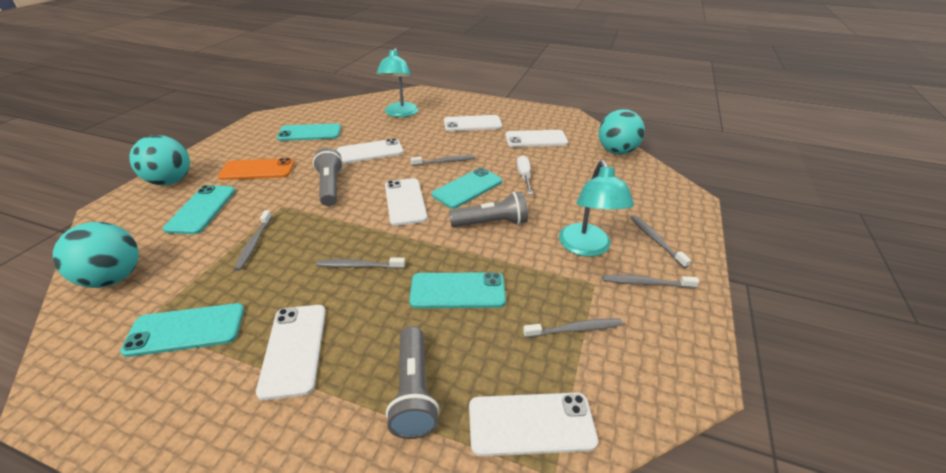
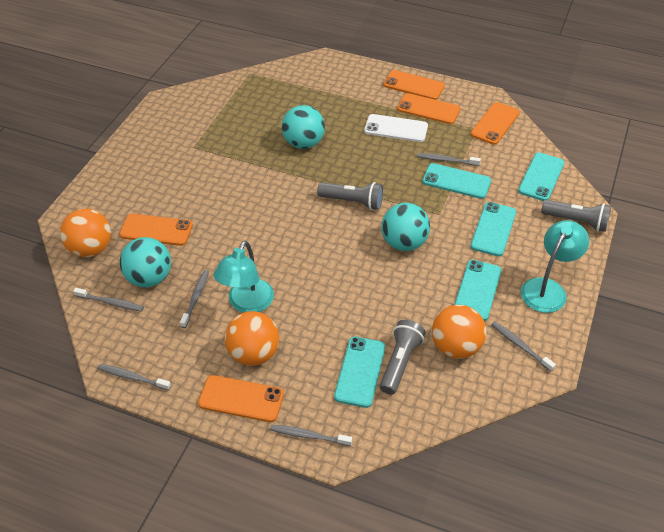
orange ball: none = 0 -> [60,208,111,257] [225,311,279,366] [432,305,486,359] = 3
orange phone: [218,158,295,180] = 1 -> [119,214,193,246] [198,375,284,422] [383,70,445,100] [397,93,460,124] [471,102,520,145] = 5
white phone: [256,305,326,400] [337,138,404,164] [385,178,427,226] [444,115,502,131] [469,393,598,456] [505,130,568,147] = 6 -> [364,114,428,142] = 1
white screwdriver: [517,155,533,194] = 1 -> none = 0

